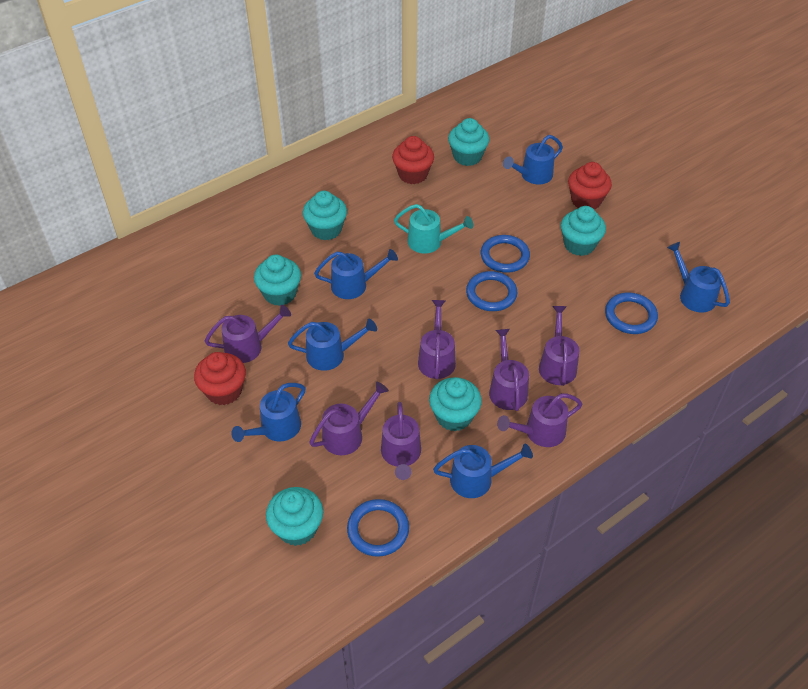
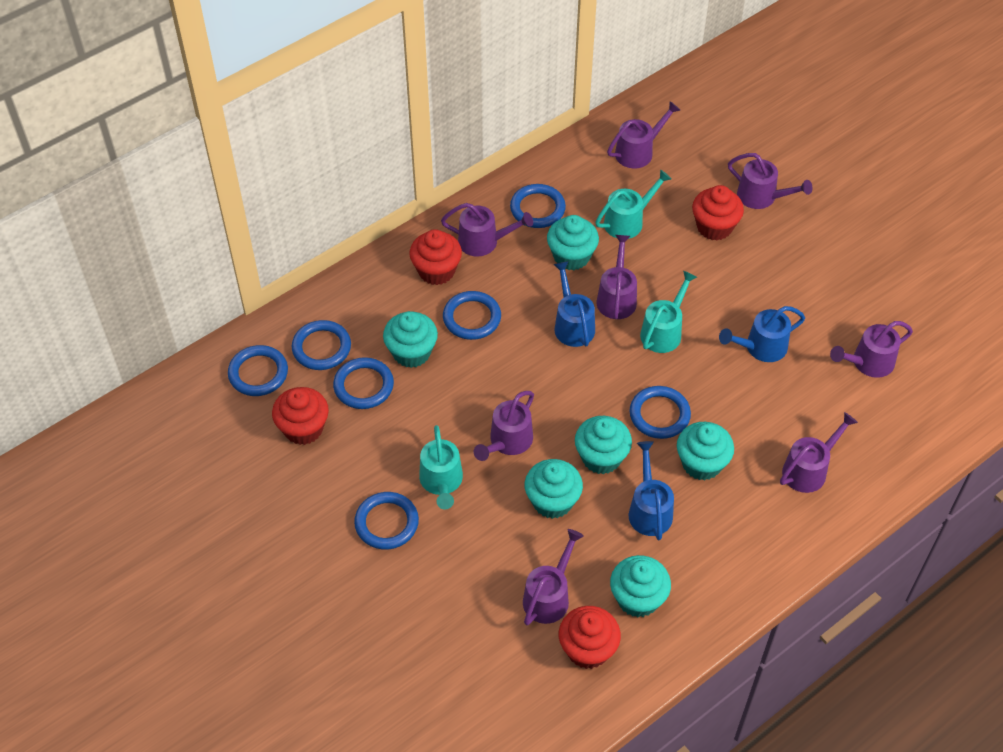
blue ring: [347,499,409,557] [466,271,517,311] [481,235,530,273] [605,293,658,334] = 4 -> [228,345,288,396] [292,320,351,370] [333,357,394,409] [354,492,419,549] [443,291,501,340] [510,184,566,228] [630,386,691,439] = 7
blue watering can: [231,383,306,442] [288,319,377,371] [314,249,398,299] [433,444,533,498] [503,135,563,184] [667,242,730,313] = 6 -> [553,261,595,347] [629,441,674,540] [719,306,805,362] = 3
purple watering can: [205,305,291,363] [309,382,389,455] [381,402,421,480] [418,300,456,379] [489,329,529,411] [497,393,582,447] [539,306,579,386] = 7 -> [441,203,533,256] [474,391,534,461] [523,529,584,625] [596,235,637,319] [607,101,680,169] [728,153,812,209] [780,412,858,493] [830,321,913,378] = 8
red cupcake: [194,352,246,405] [392,136,434,184] [568,162,612,209] = 3 -> [272,387,329,445] [409,229,462,285] [559,606,621,669] [692,185,744,241] = 4
turquoise watering can: [394,204,473,254] = 1 -> [419,425,463,510] [595,169,671,239] [640,270,697,353] = 3

